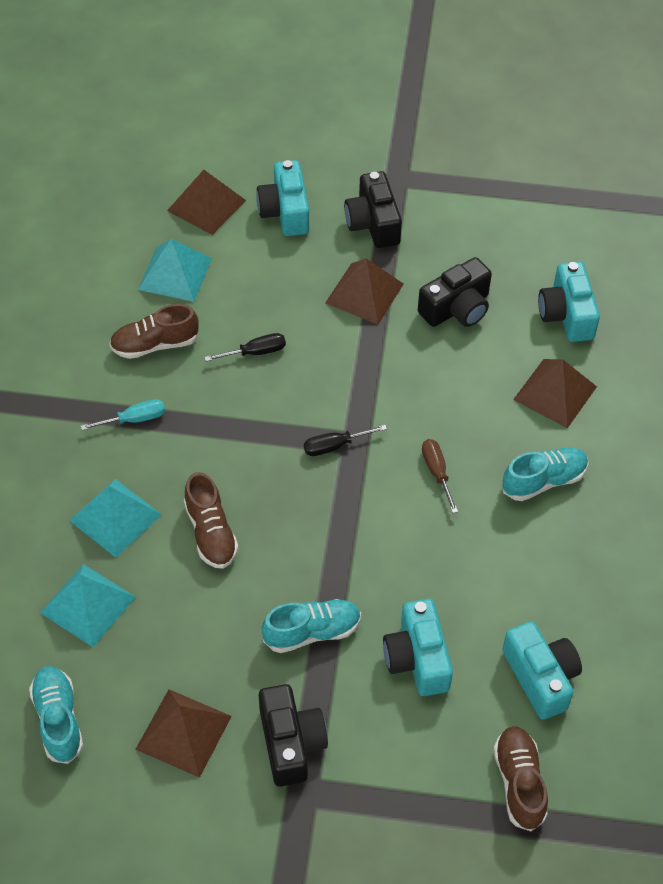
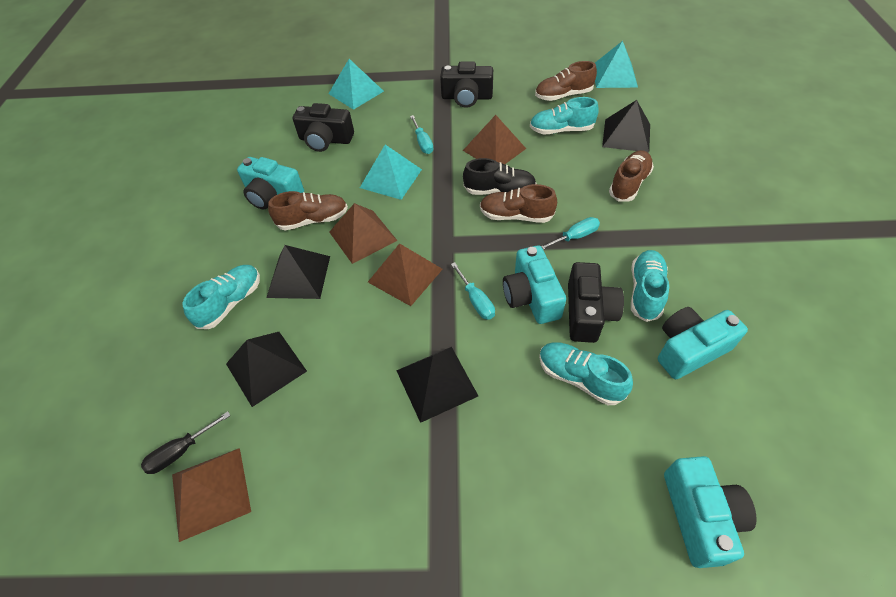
black pyramid: none = 0 -> [226,332,307,407] [266,245,330,299] [396,347,478,423] [602,100,650,152] = 4
black screwdriver: [204,333,286,361] [304,425,387,456] = 2 -> [141,411,231,474] = 1
black shoe: none = 0 -> [463,158,536,195] = 1
brown screwdriver: [422,439,458,513] = 1 -> none = 0
brown shoe: [109,304,199,359] [184,472,238,569] [493,726,548,831] = 3 -> [268,191,348,230] [480,184,557,223] [535,61,597,101] [609,150,654,202] = 4
turquoise screwdriver: [81,399,165,430] = 1 -> [410,115,433,154] [451,262,495,320] [541,217,600,250] = 3
turquoise shoe: [29,666,83,764] [262,599,361,653] [502,447,589,501] = 3 -> [182,265,260,329] [530,97,598,134] [539,342,633,405] [631,250,669,322] = 4

